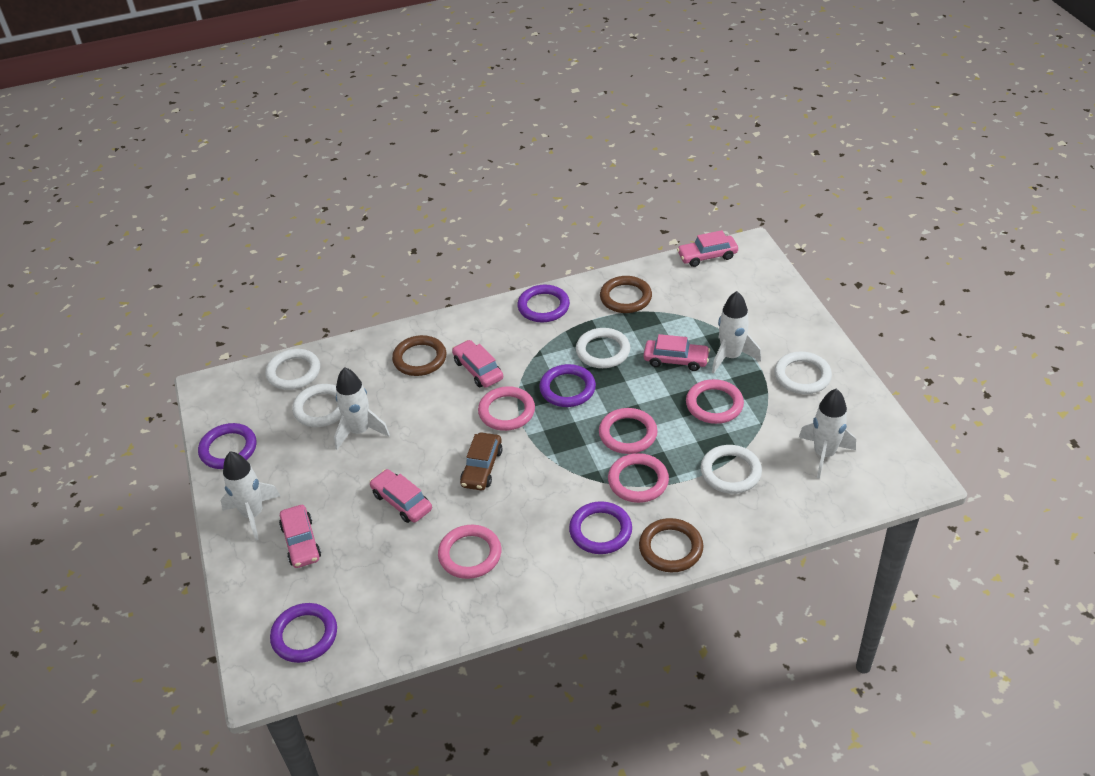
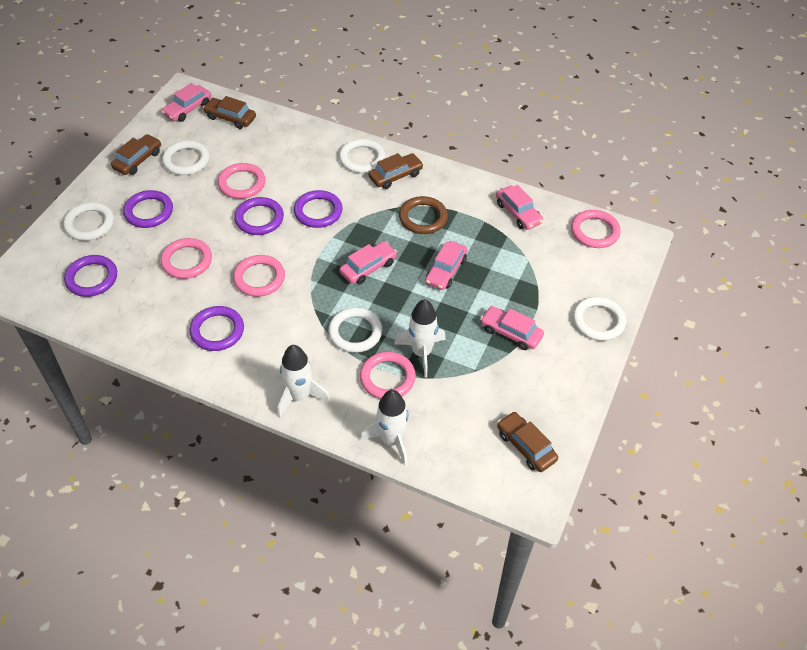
brown car: [460,432,503,490] = 1 -> [111,134,161,175] [203,96,256,129] [369,153,424,189] [497,411,558,472] = 4
brown ring: [392,335,446,376] [600,276,652,313] [639,518,704,572] = 3 -> [399,196,448,234] = 1
white rocket: [221,451,280,540] [334,367,390,450] [712,291,761,374] [799,388,856,479] = 4 -> [278,345,330,418] [360,390,410,466] [394,299,446,378] = 3

